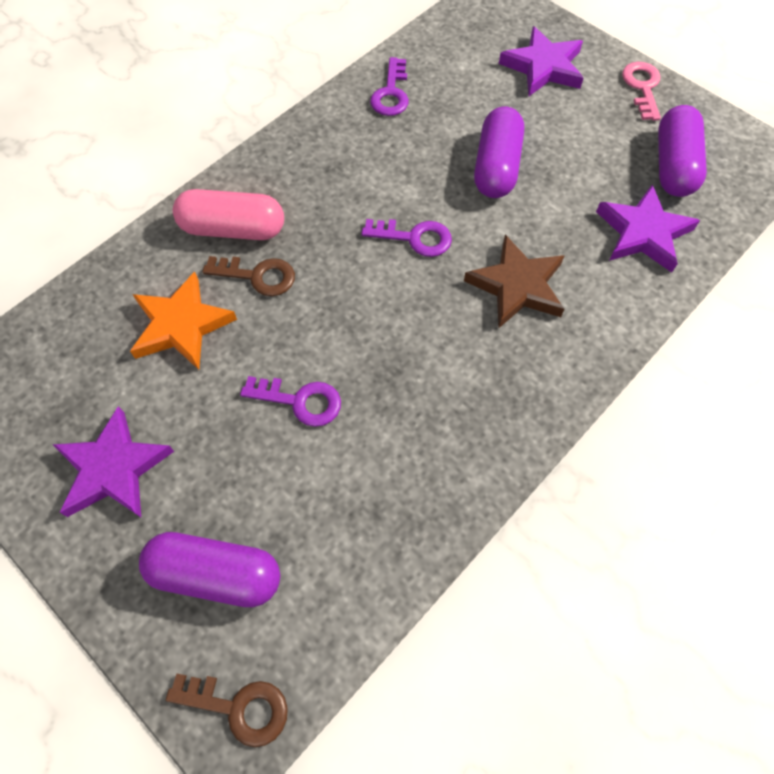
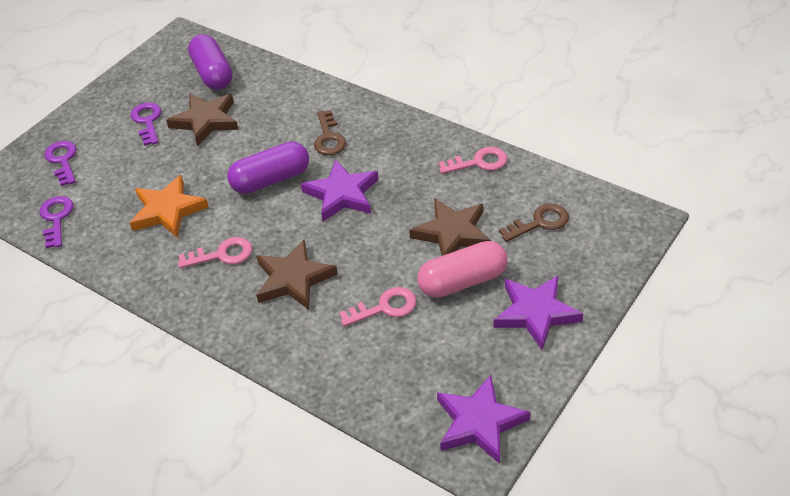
brown star: [464,235,565,328] = 1 -> [166,93,239,147] [256,239,338,310] [409,198,491,256] = 3
pink key: [622,62,661,121] = 1 -> [178,237,252,268] [339,287,417,327] [438,147,508,174] = 3
purple capsule: [139,532,280,607] [474,107,524,198] [658,105,707,197] = 3 -> [188,34,233,90] [227,142,309,194] = 2

